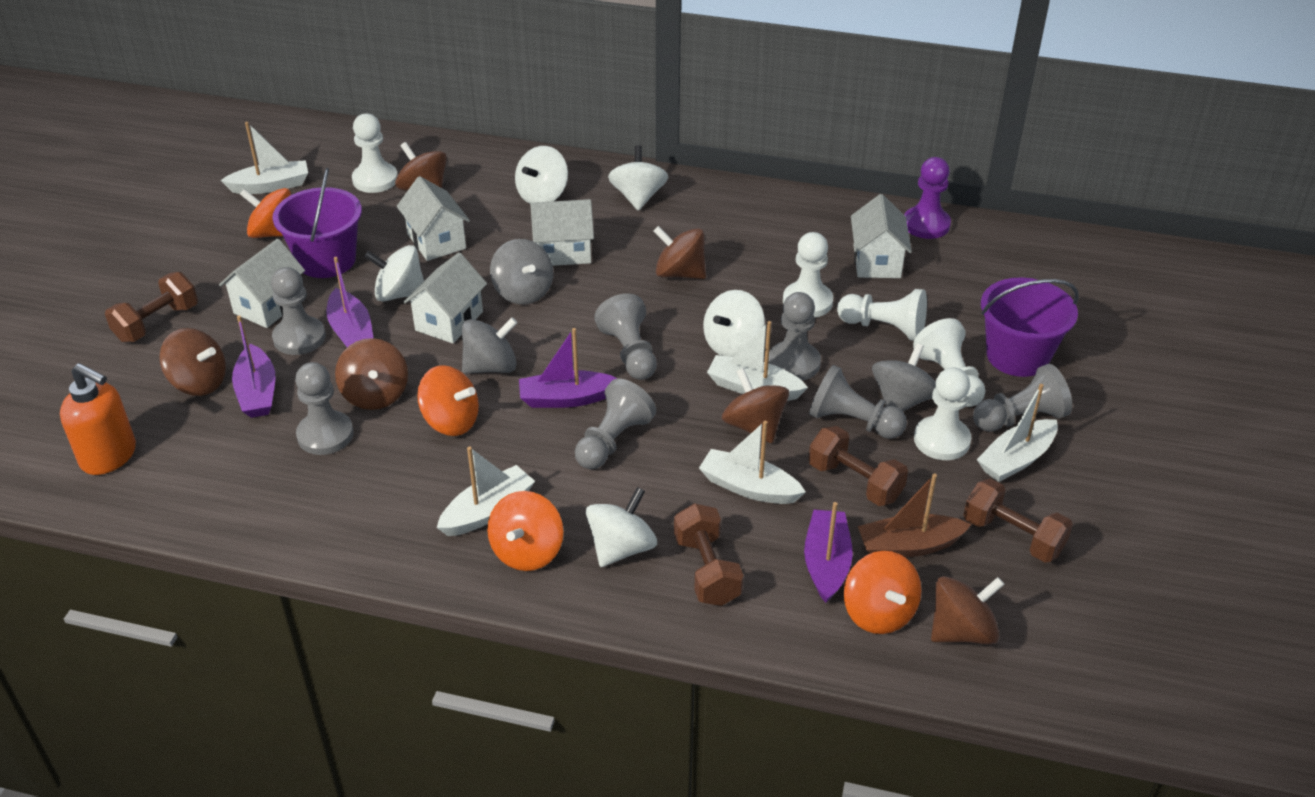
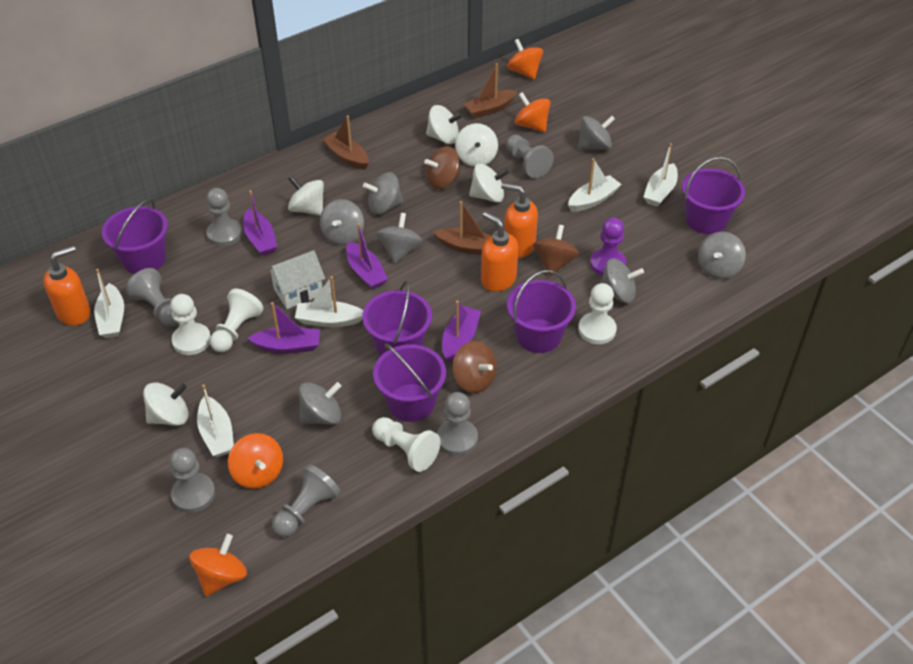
brown boat: [858,473,971,557] = 1 -> [322,115,369,170] [433,201,492,255] [463,63,517,118] = 3
brown dumbbell: [105,272,198,342] [674,503,743,606] [808,426,908,506] [964,479,1073,562] = 4 -> none = 0
brown spinning top: [159,328,226,396] [335,338,408,410] [395,142,447,191] [653,226,706,279] [722,368,789,443] [931,576,1005,645] = 6 -> [424,146,460,189] [452,341,497,393] [533,225,579,276] = 3
grey pawn: [271,267,326,355] [295,362,354,455] [575,379,656,469] [594,293,657,380] [768,292,821,381] [809,365,907,439] [973,364,1072,432] = 7 -> [126,268,178,326] [169,448,215,513] [206,188,242,246] [272,464,341,537] [437,392,478,456] [506,135,554,178] = 6
grey spinning top: [462,317,518,374] [490,239,553,304] [872,343,936,411] = 3 -> [299,382,341,425] [320,199,364,246] [363,172,403,215] [376,213,422,264] [578,116,615,150] [600,258,644,303] [698,232,746,279] = 7
orange soap dispenser: [60,363,136,475] = 1 -> [44,246,91,326] [481,212,518,292] [501,183,538,258] = 3
purple bucket: [272,168,362,278] [981,278,1079,377] = 2 -> [102,199,168,274] [362,280,432,356] [373,343,446,422] [507,270,576,353] [682,157,745,234] = 5
white house: [219,239,305,328] [397,176,470,261] [403,253,487,344] [530,199,594,266] [851,194,912,278] = 5 -> [266,250,325,309] = 1
white pawn: [352,113,398,193] [783,232,833,318] [837,289,927,341] [913,318,985,407] [914,367,971,460] = 5 -> [170,294,211,355] [210,288,264,352] [372,417,441,472] [578,283,617,344] = 4

